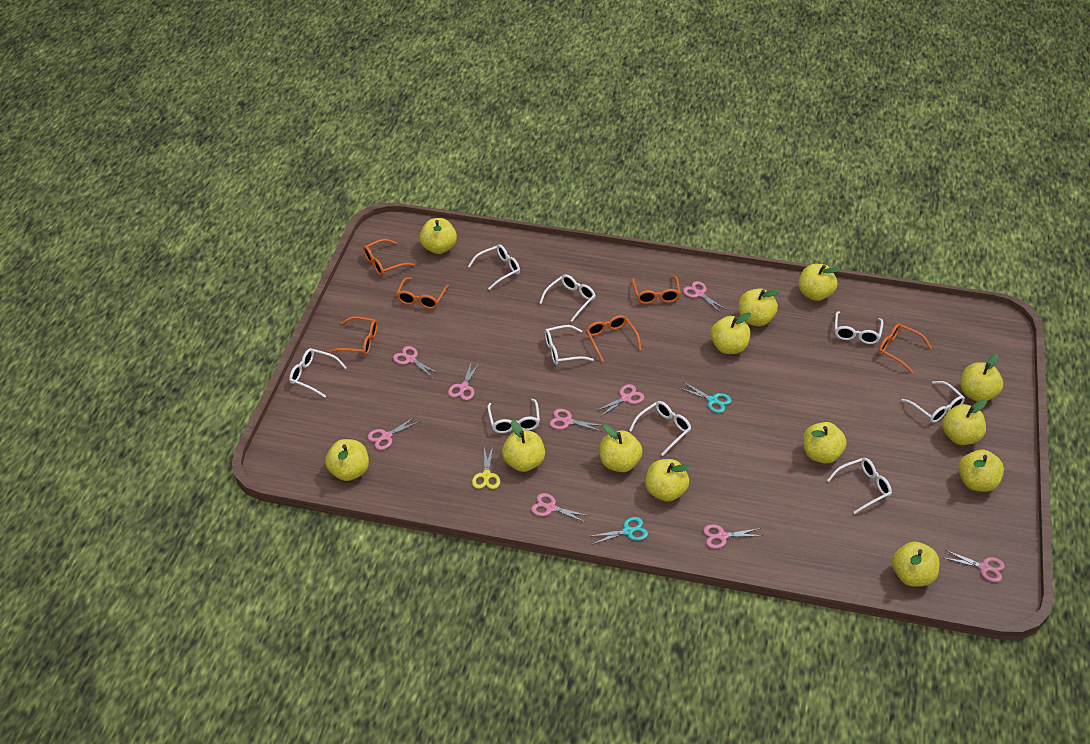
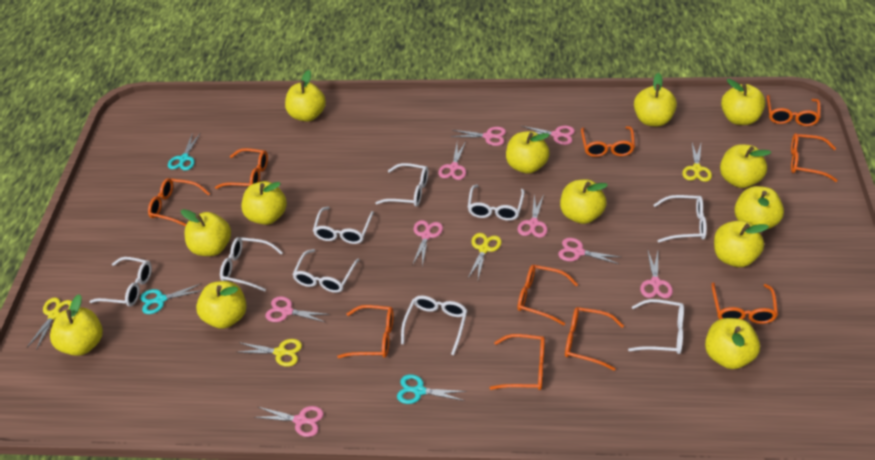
orange glasses: [329,316,378,355] [363,239,415,276] [396,277,449,309] [586,315,641,362] [632,276,681,304] [878,323,932,373] = 6 -> [148,178,210,227] [215,148,268,189] [337,305,394,358] [490,334,545,390] [517,265,578,325] [565,307,624,371] [581,126,635,157] [712,282,778,324] [767,95,821,126] [791,133,838,182] = 10
turquoise scissors: [589,517,648,544] [680,382,731,413] = 2 -> [140,283,203,314] [168,133,201,171] [397,374,467,404] = 3
yellow scissors: [472,447,500,489] = 1 -> [27,298,72,350] [239,339,302,367] [468,233,502,279] [682,143,712,182] = 4

